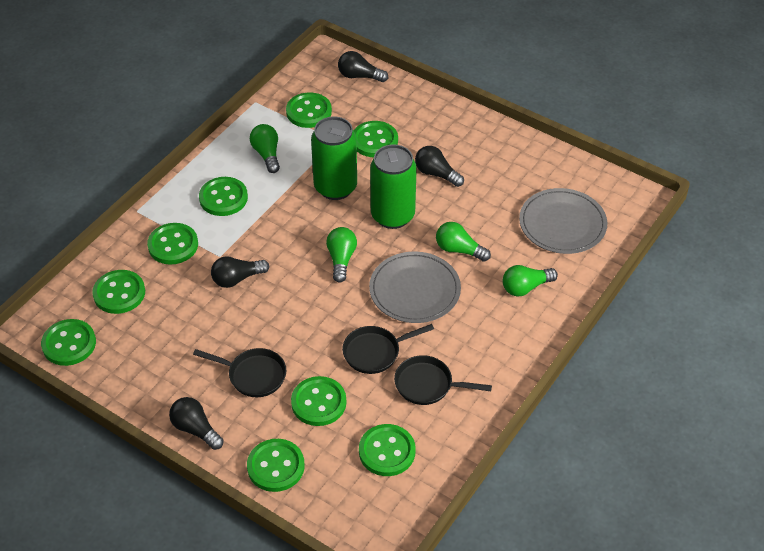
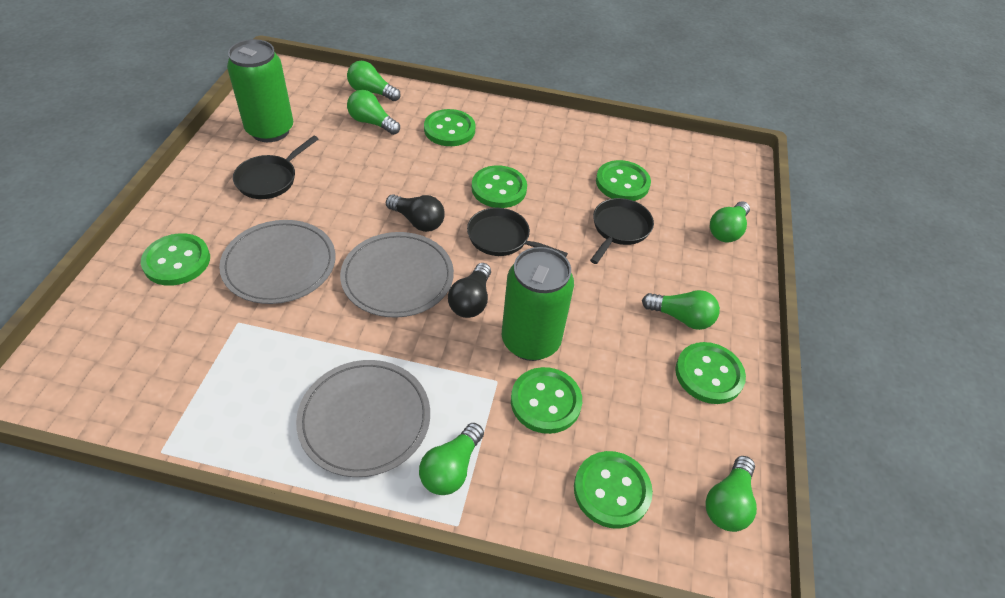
black light bulb: [169,397,224,450] [211,256,269,288] [338,51,388,82] [415,146,464,187] = 4 -> [386,194,445,232] [448,263,491,318] = 2
green button: [41,319,96,366] [92,270,145,314] [147,223,198,264] [199,177,248,216] [247,439,304,492] [286,92,332,128] [291,376,346,426] [354,121,398,157] [359,424,415,476] = 9 -> [141,233,210,286] [424,109,475,146] [472,165,527,208] [511,367,582,434] [574,451,653,529] [596,160,651,201] [675,342,746,404] = 7
green light bulb: [250,124,280,173] [326,227,357,283] [436,222,491,262] [503,265,558,296] = 4 -> [347,61,401,101] [347,90,400,135] [419,423,484,495] [642,290,720,330] [706,456,757,532] [710,201,750,242] = 6
grey plate: [369,252,461,323] [519,188,607,254] = 2 -> [219,220,336,304] [296,360,430,477] [340,232,454,318] = 3

